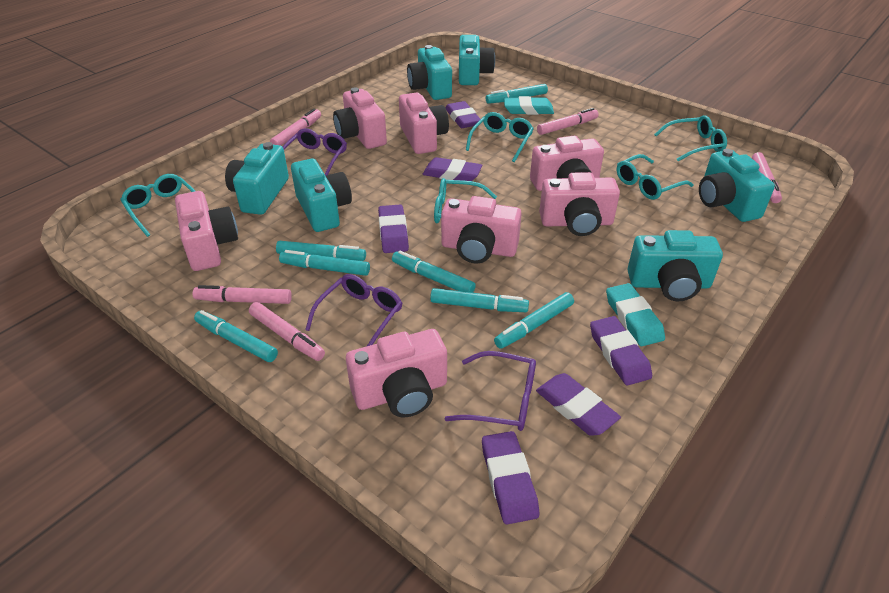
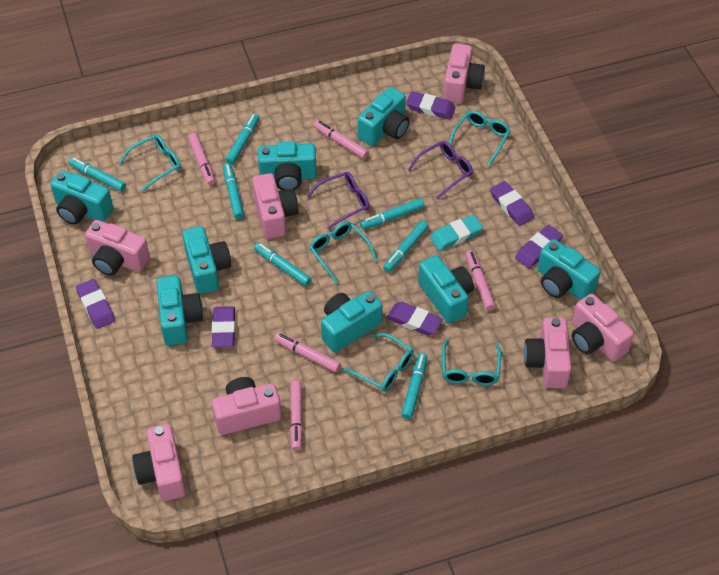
purple glasses: [283,128,347,176] [305,274,402,347] [444,351,536,431] = 3 -> [307,172,369,230] [408,141,473,199] = 2
turquoise camera: [225,142,289,215] [291,159,352,232] [407,45,452,100] [459,35,495,85] [627,230,723,301] [699,149,775,222] = 6 -> [50,170,113,225] [157,275,203,345] [182,226,231,294] [258,142,317,190] [321,291,383,352] [358,87,410,146] [418,255,474,324] [538,239,601,300] = 8
turquoise eraser: [504,96,554,115] [606,283,665,346] = 2 -> [430,215,483,251] = 1

